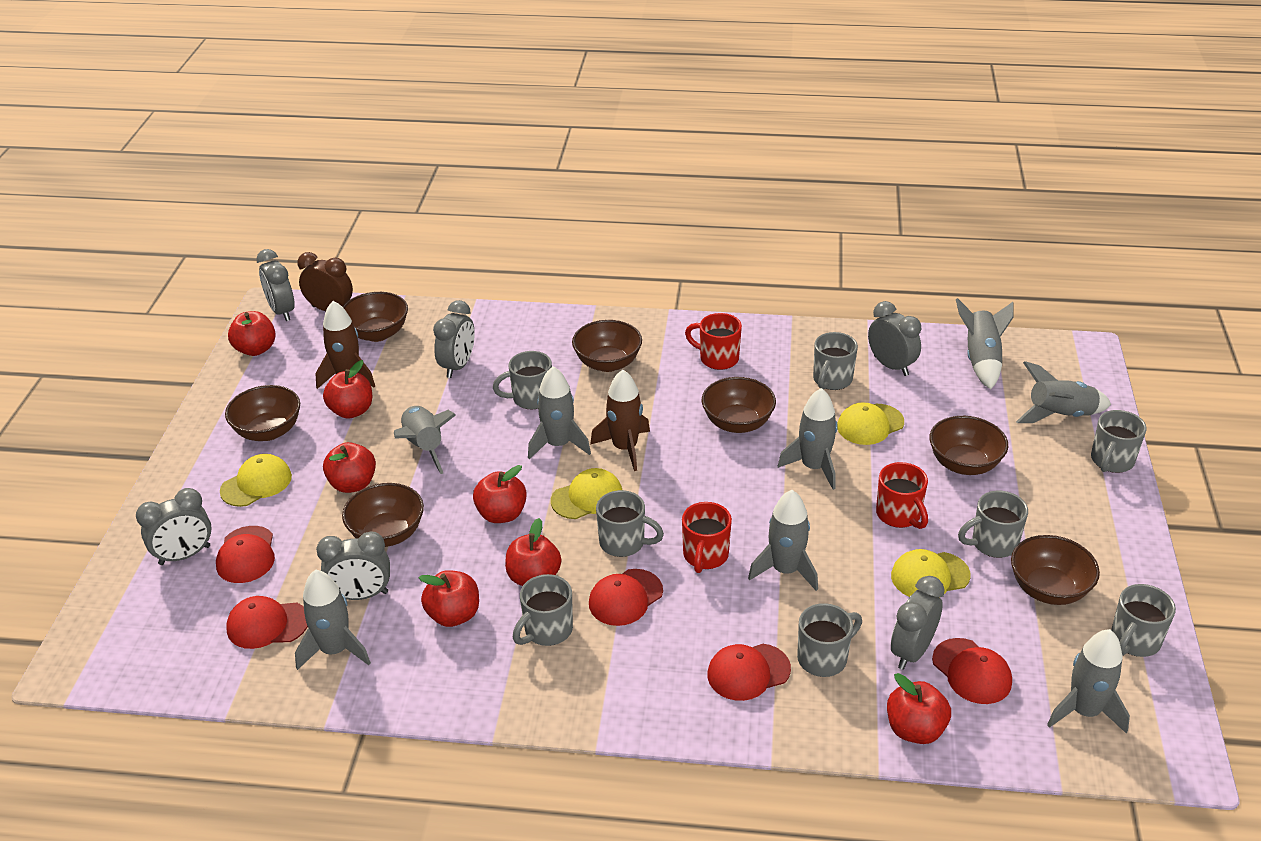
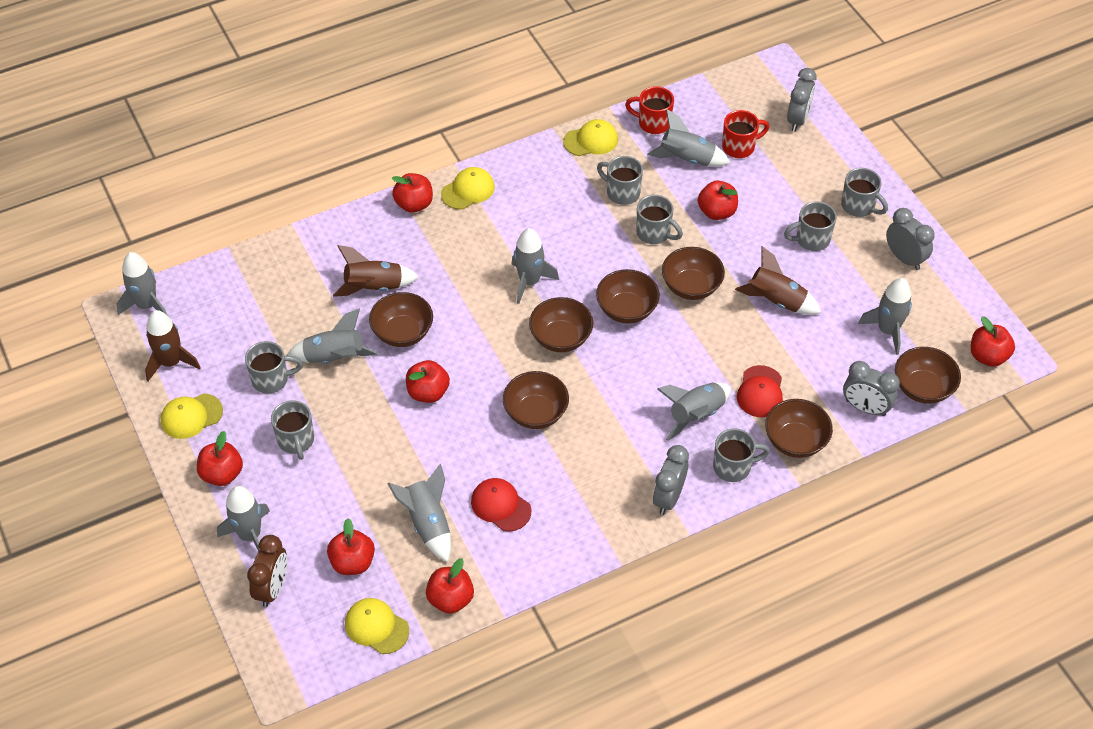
brown rocket: [315,301,375,389] [590,370,650,471] = 2 -> [145,310,201,381] [333,245,419,297] [735,246,821,315] = 3
grey clock: [136,488,212,565] [256,249,295,321] [316,531,390,600] [433,300,475,378] [868,301,921,376] [891,576,945,670] = 6 -> [653,445,689,515] [787,68,817,131] [843,361,900,416] [886,208,935,270] = 4
grey mug: [493,351,552,409] [513,574,573,646] [596,490,664,557] [797,603,862,677] [813,332,858,390] [958,491,1028,558] [1091,410,1147,473] [1111,584,1176,657] = 8 -> [245,341,303,394] [271,400,314,460] [597,156,643,205] [636,195,683,244] [713,428,770,482] [784,201,837,251] [841,168,888,217] = 7
red cap: [216,526,275,583] [226,596,308,649] [589,569,663,626] [708,644,791,701] [932,638,1012,704] = 5 -> [471,478,531,532] [737,365,783,417] = 2
red mug: [682,502,732,573] [685,313,742,370] [876,462,928,529] = 3 -> [625,86,674,134] [722,110,769,158] = 2

